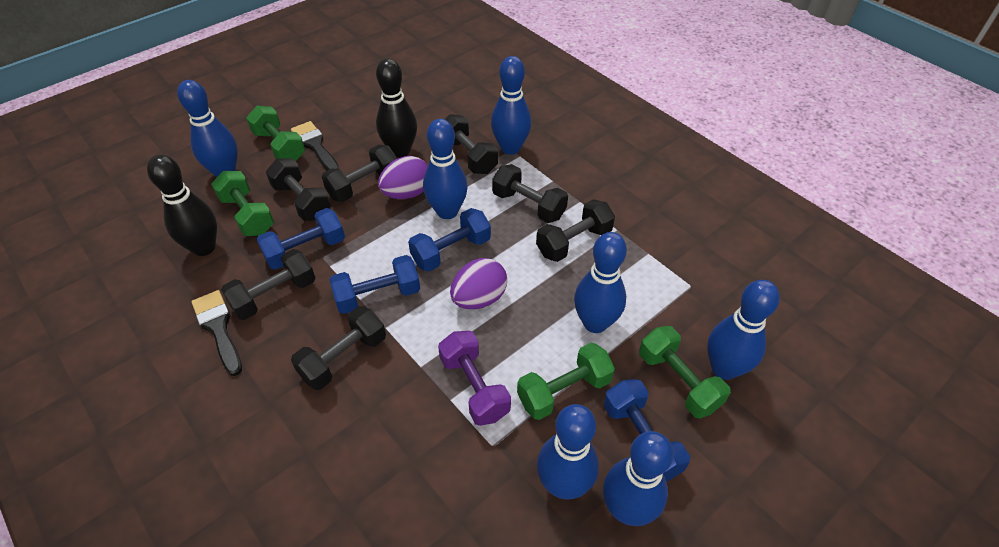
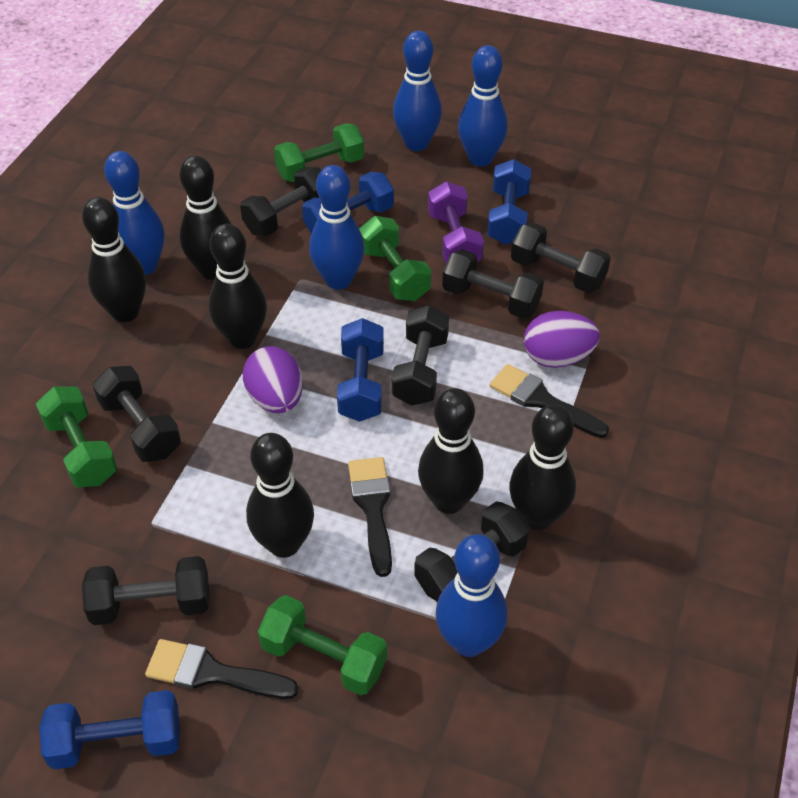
black bowling pin: [147,155,217,256] [376,59,417,157] = 2 -> [82,197,146,322] [180,156,231,280] [208,224,267,349] [246,433,314,558] [418,388,484,514] [509,405,576,530] = 6
black brush: [192,290,242,376] [291,121,340,171] = 2 -> [145,639,299,699] [348,457,392,577] [490,364,609,438] = 3
blue bowling pin: [177,80,238,177] [423,119,468,219] [491,56,531,155] [537,404,599,500] [574,232,627,333] [603,431,673,526] [707,280,780,380] = 7 -> [104,151,165,275] [309,165,364,290] [393,31,442,151] [435,534,508,657] [458,45,508,166] = 5

